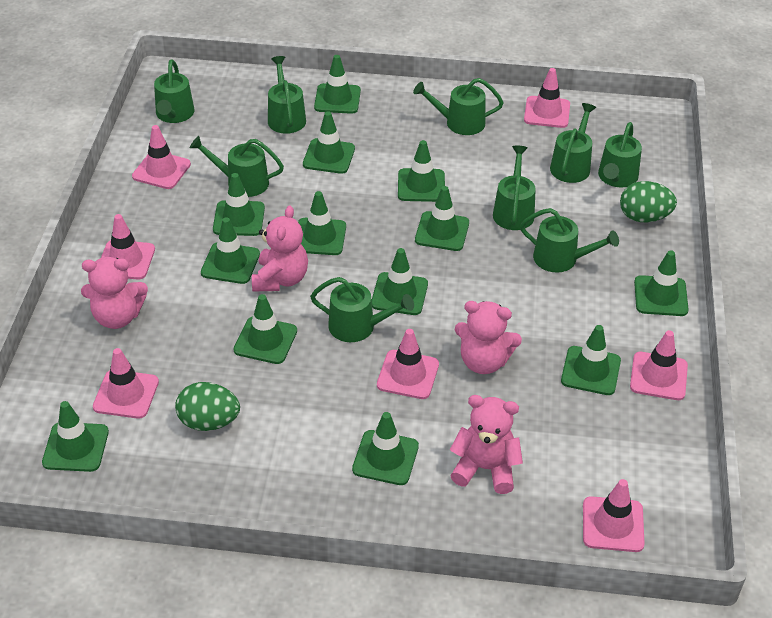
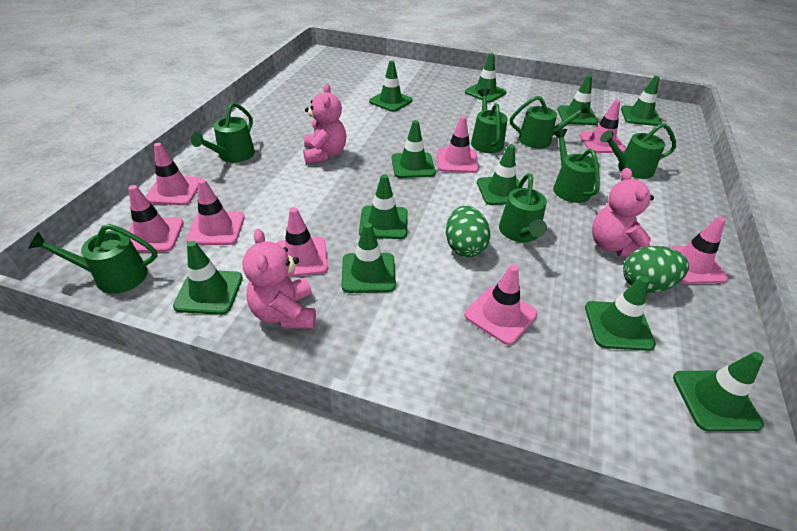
green traffic cone: [42,401,109,472] [201,217,260,284] [213,173,265,236] [234,294,297,364] [298,191,346,255] [303,111,355,174] [314,55,361,114] [352,412,419,485] [372,248,428,315] [398,140,445,202] [415,186,469,251] [561,325,621,395] [634,250,689,316] = 13 -> [173,241,243,315] [342,223,396,293] [359,174,408,239] [369,60,413,112] [391,120,436,178] [465,53,507,102] [477,145,520,205] [557,75,598,125] [585,276,656,351] [621,76,662,126] [673,352,764,431] = 11
green watering can: [154,59,194,123] [190,136,284,197] [268,56,306,134] [310,277,414,342] [413,78,503,135] [493,146,536,230] [520,208,619,273] [550,103,596,183] [598,122,642,187] = 9 -> [28,224,157,294] [191,103,255,163] [471,88,508,153] [499,173,547,242] [510,96,589,149] [553,129,600,203] [600,123,676,179] = 7
pink teddy bear: [81,257,148,329] [252,205,308,291] [450,395,523,494] [455,301,522,374] = 4 -> [243,228,316,328] [303,84,346,164] [592,168,654,257] = 3
pink traffic cone: [93,348,159,419] [101,214,155,280] [132,125,191,189] [377,329,439,399] [524,68,570,128] [583,479,645,552] [630,330,688,400] = 7 -> [129,185,184,252] [145,143,201,205] [186,179,245,245] [277,207,328,277] [437,116,479,173] [465,265,537,345] [579,100,626,153] [668,217,728,284] = 8

